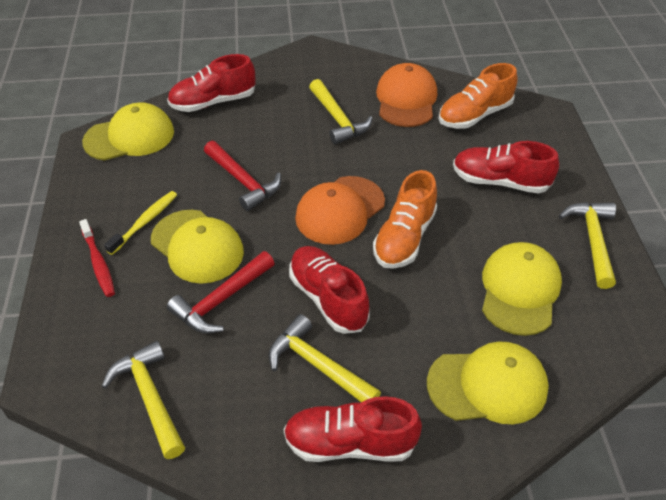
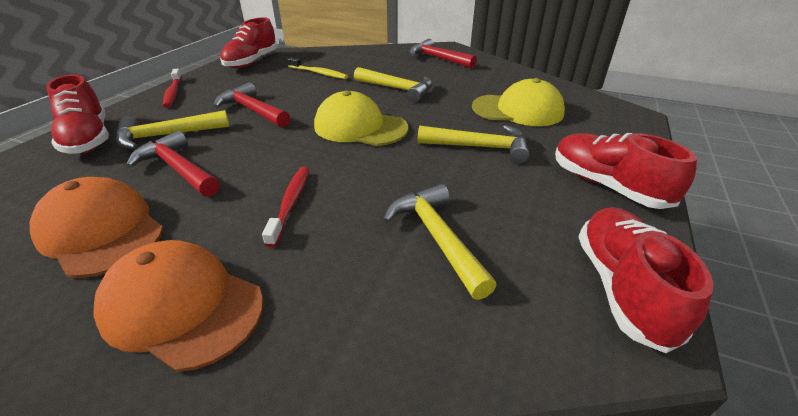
orange shoe: [373,170,437,269] [439,63,517,129] = 2 -> none = 0
red hammer: [167,251,275,334] [204,141,281,211] = 2 -> [126,130,220,197] [213,82,290,127] [410,39,477,68] = 3
red toothbrush: [79,219,115,297] = 1 -> [163,69,182,107] [262,167,309,247] = 2
yellow cap: [82,103,174,161] [151,210,244,284] [427,341,549,424] [482,242,562,336] = 4 -> [314,91,408,146] [472,78,565,126] = 2

